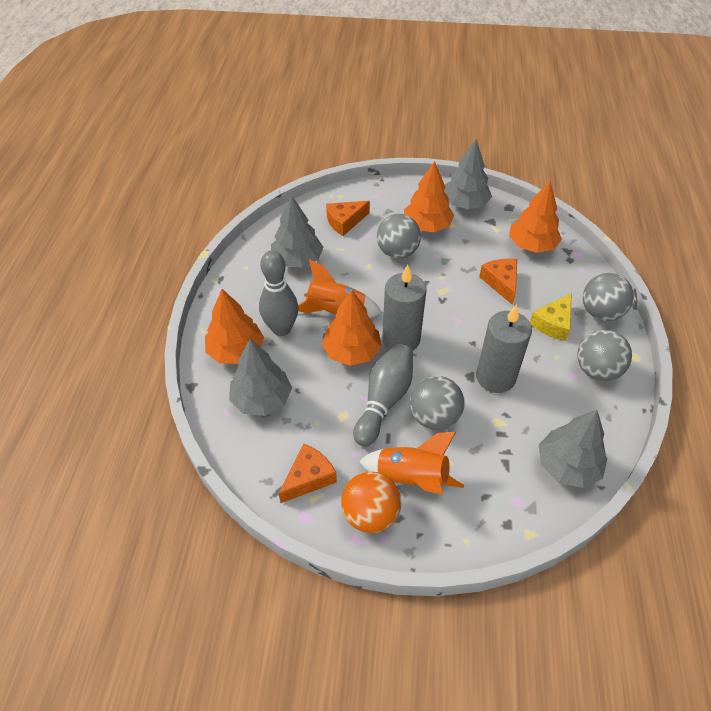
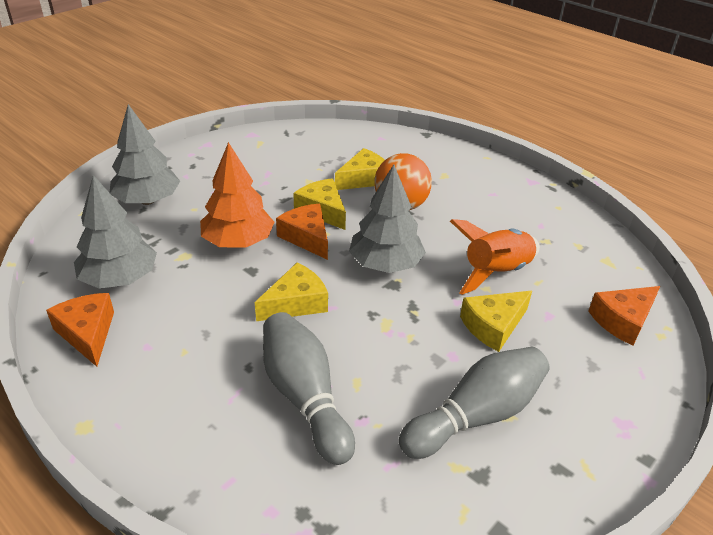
grey ball: [377,214,421,259] [410,376,465,430] [577,330,632,381] [583,273,634,321] = 4 -> none = 0
grey candle: [382,265,427,351] [476,304,532,393] = 2 -> none = 0
grey tree: [229,339,292,416] [271,195,324,268] [444,139,492,209] [539,410,607,488] = 4 -> [74,175,157,289] [110,104,180,205] [349,164,426,273] = 3
orange rocket: [298,259,382,318] [359,432,464,494] = 2 -> [450,219,540,295] = 1
orange tree: [205,289,264,364] [322,289,382,366] [404,161,454,232] [509,181,562,253] = 4 -> [200,142,274,248] = 1
yellow cheese: [530,293,572,341] = 1 -> [255,263,328,321] [293,178,346,230] [335,148,385,190] [460,291,532,352] = 4

